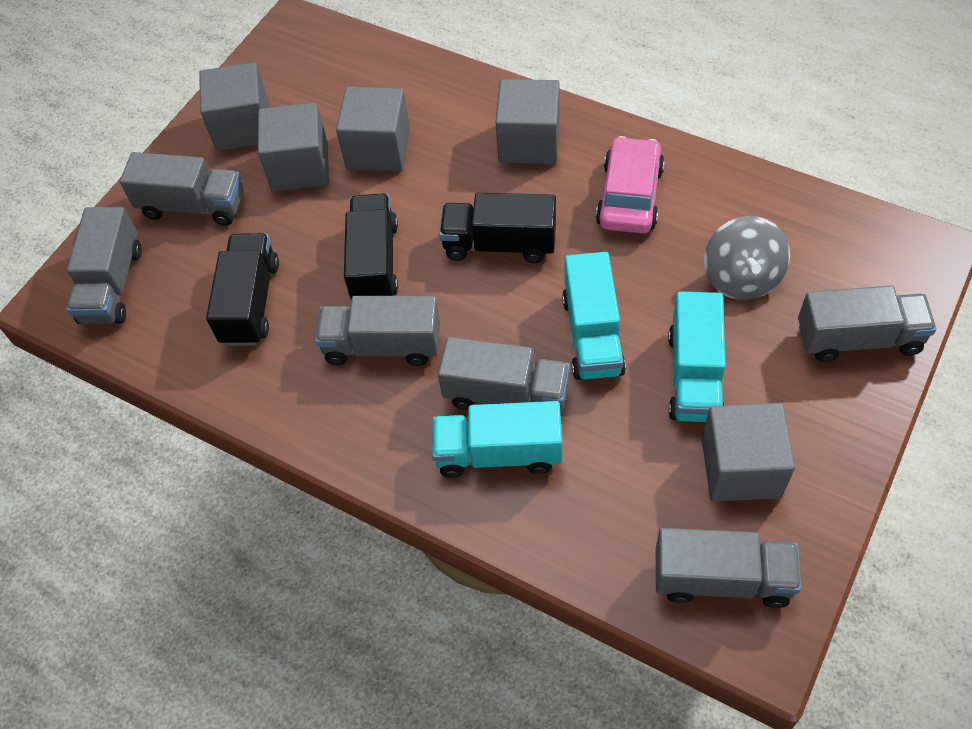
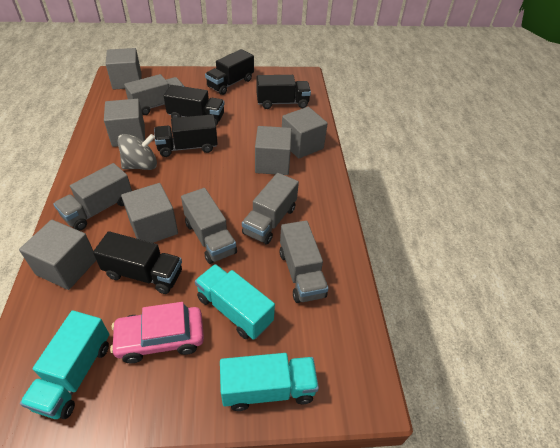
black truck: [206,233,279,346] [344,194,398,299] [439,193,556,263] = 3 -> [93,231,182,294] [154,114,218,157] [164,85,225,126] [205,49,254,95] [257,75,311,109] = 5
grey cube: [199,62,270,151] [258,102,329,192] [336,87,410,172] [495,79,560,164] [702,403,795,501] = 5 -> [19,220,96,290] [104,99,145,147] [106,48,141,90] [121,183,178,243] [255,126,292,175] [282,107,328,159] = 6
grey truck: [66,207,142,324] [120,152,243,226] [315,296,440,366] [438,337,570,412] [656,528,801,608] [798,285,937,362] = 6 -> [53,163,132,231] [124,74,185,115] [181,188,237,264] [242,173,299,245] [280,221,329,303] = 5

